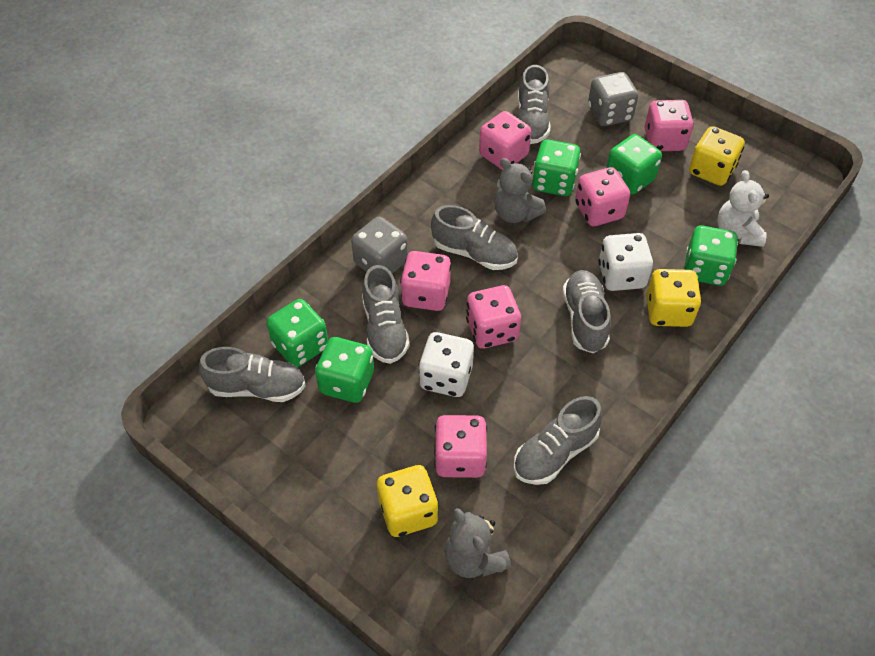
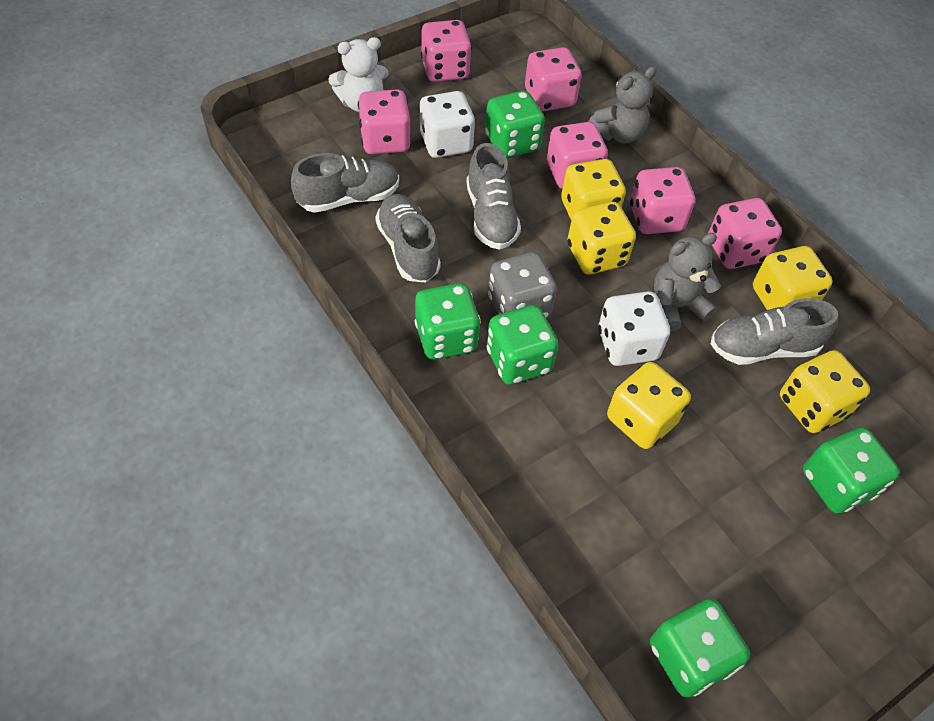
grey dice: [351,217,408,274] [588,72,638,126] = 2 -> [488,252,557,318] = 1
grey shoe: [199,347,306,402] [362,265,410,364] [431,205,518,270] [514,396,602,485] [517,65,551,144] [562,270,611,353] = 6 -> [291,153,399,213] [375,194,441,282] [466,143,521,250] [711,298,838,365] = 4
yellow dice: [377,465,438,537] [646,269,702,327] [689,126,745,186] = 3 -> [561,159,626,220] [567,202,636,274] [607,362,691,449] [753,246,833,310] [780,350,870,433] = 5

